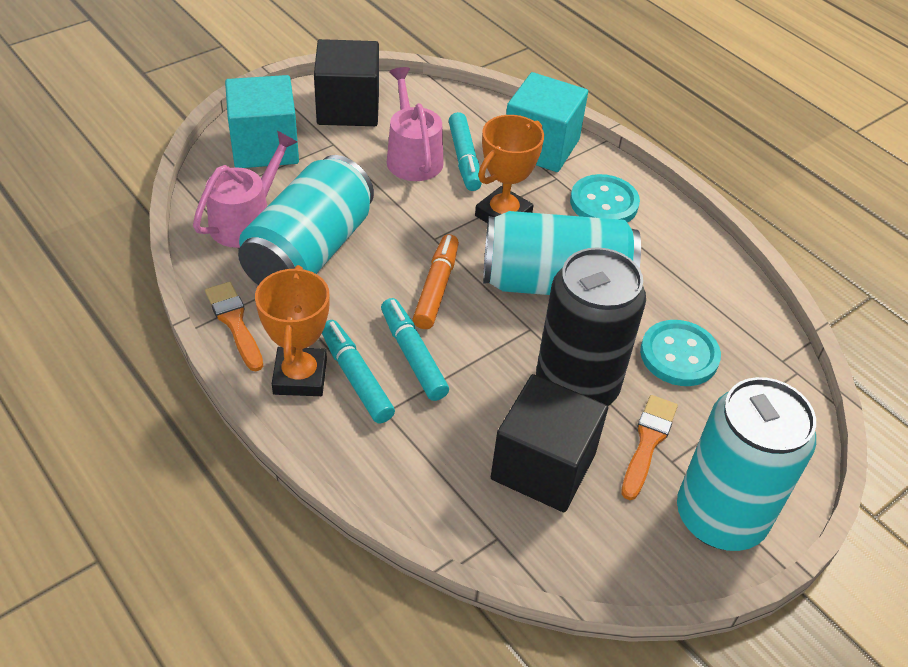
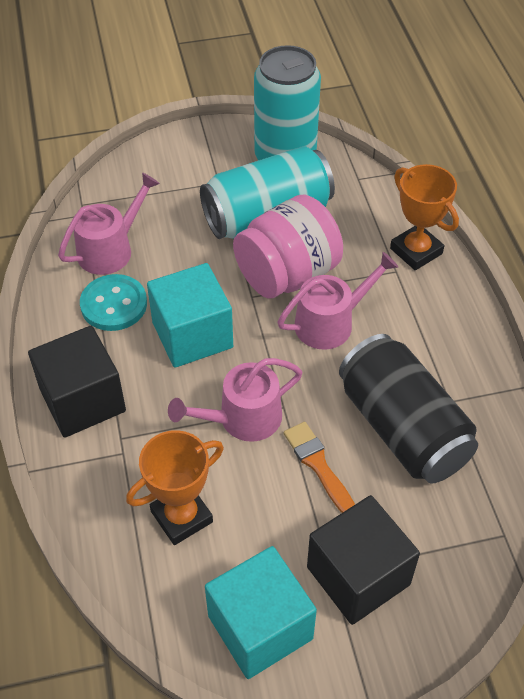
orange brush: [205,282,263,371] [621,395,678,500] = 2 -> [283,422,355,513] = 1
orange marker: [413,234,459,329] = 1 -> none = 0
pink jar: none = 0 -> [233,195,343,299] = 1
pink watering can: [193,131,297,248] [387,67,443,181] = 2 -> [58,173,160,275] [168,358,302,442] [277,252,398,350] = 3
turquoise button: [570,174,640,222] [640,320,721,386] = 2 -> [80,274,147,331] = 1
turquoise can: [238,155,374,285] [483,211,641,295] [677,377,816,551] = 3 -> [200,146,335,239] [254,45,321,160] = 2
turquoise marker: [322,320,395,423] [381,298,449,401] [449,112,482,191] = 3 -> none = 0

